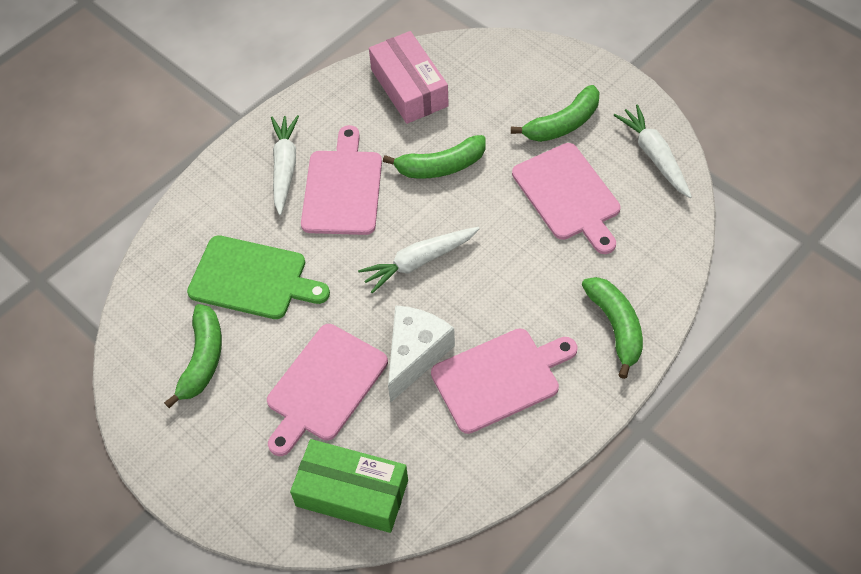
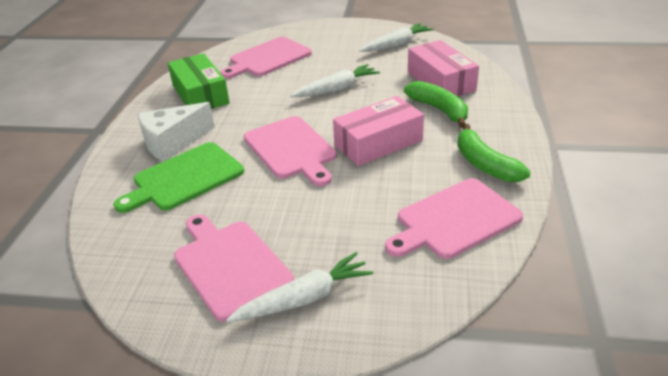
green banana: [164,304,222,408] [383,135,486,179] [511,85,599,142] [582,277,643,379] = 4 -> [404,81,468,128] [457,124,531,182] = 2
pink box: [369,31,449,124] = 1 -> [333,96,424,166] [408,40,479,96] = 2

